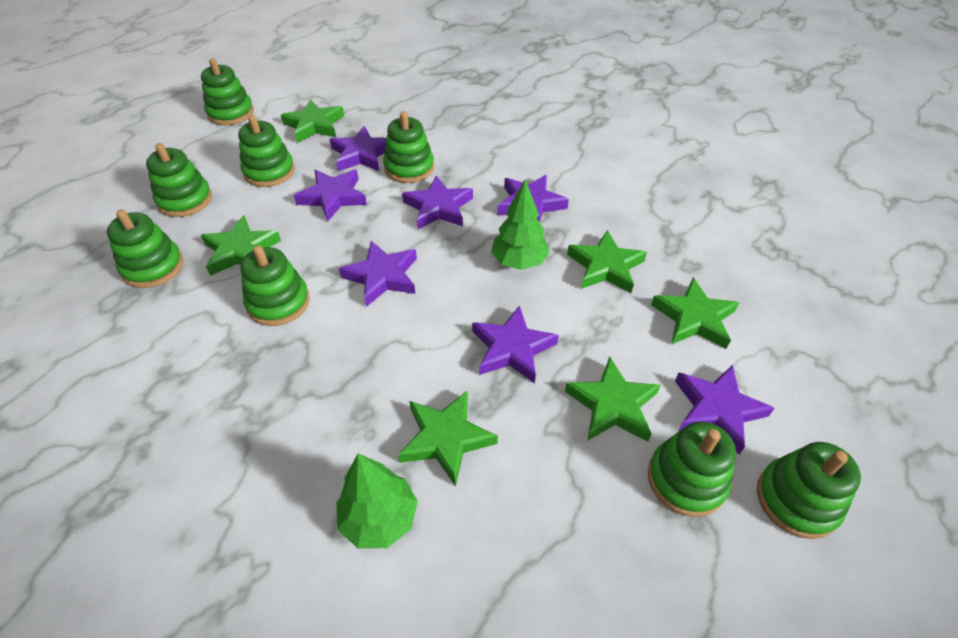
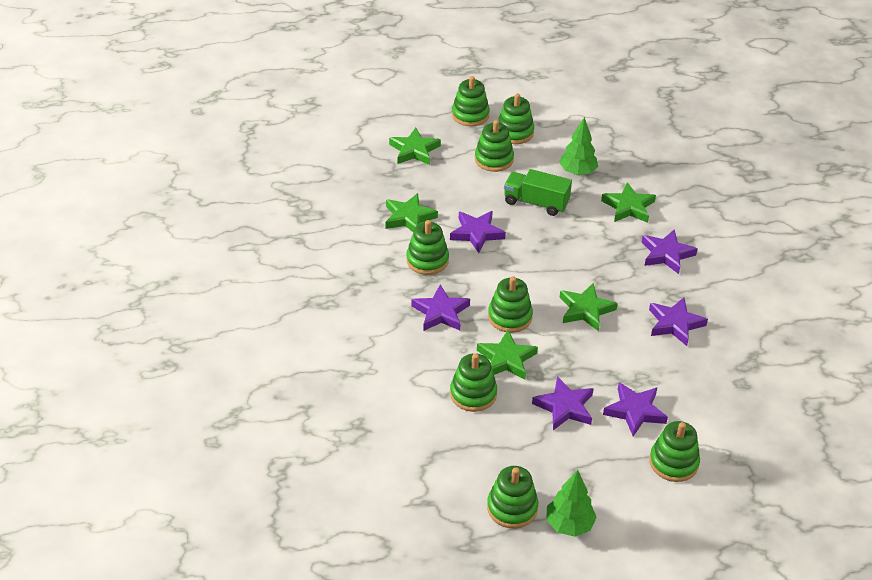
green star: [201,215,281,276] [281,100,344,143] [398,390,498,486] [565,357,661,442] [567,230,647,293] [651,278,739,349] = 6 -> [385,193,438,232] [389,128,441,165] [477,330,538,379] [560,283,618,331] [601,182,656,223] = 5
green truck: none = 0 -> [504,169,572,216] = 1
purple star: [294,170,367,221] [330,126,386,171] [339,241,417,307] [402,175,473,229] [472,305,559,383] [497,175,569,222] [675,365,775,455] = 7 -> [411,285,470,331] [450,211,506,253] [532,376,593,430] [603,382,668,437] [642,230,698,274] [649,298,708,346] = 6

